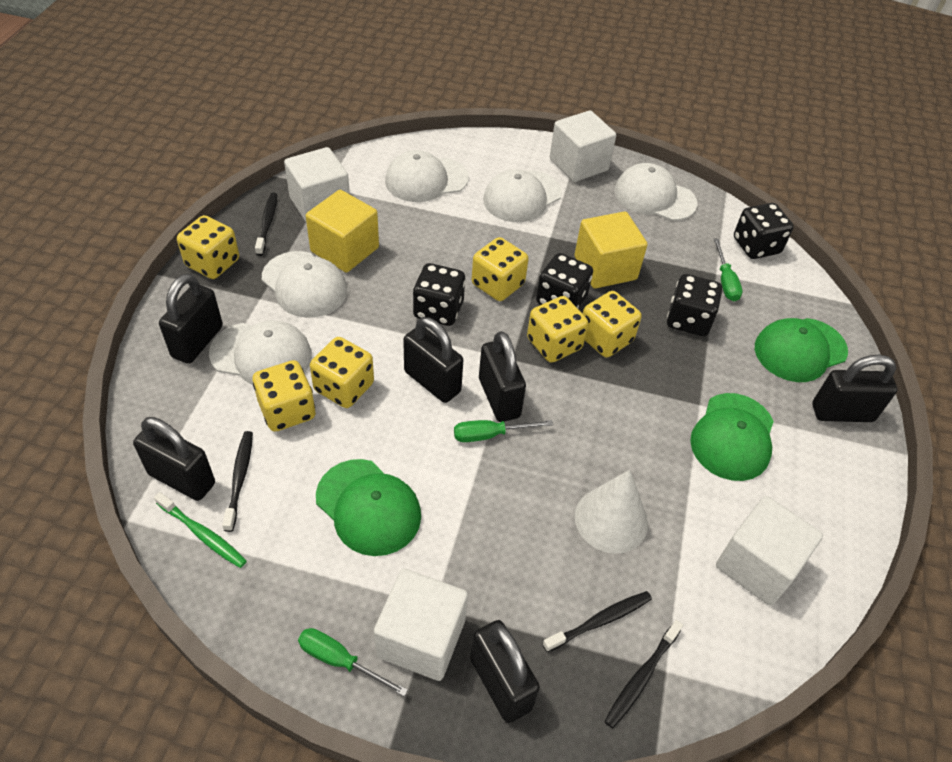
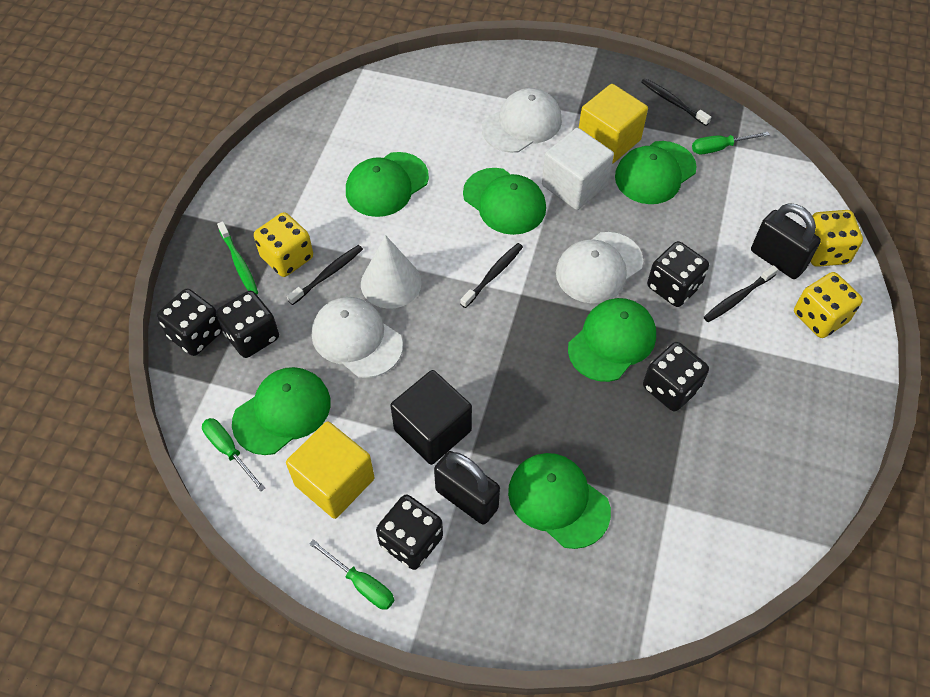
black cube: none = 0 -> [390,370,472,465] = 1
black dice: [413,263,465,326] [536,253,593,308] [667,274,722,336] [734,203,794,259] = 4 -> [157,289,222,356] [216,291,279,358] [376,495,443,570] [643,342,709,411] [647,241,709,307] = 5
black padlock: [133,417,215,501] [159,274,223,364] [403,317,463,403] [470,620,540,723] [479,331,526,422] [812,355,897,422] = 6 -> [434,451,500,525] [751,203,821,279] = 2
green cap: [316,459,421,556] [690,393,774,481] [755,318,848,382] = 3 -> [232,367,331,455] [346,152,429,217] [463,168,546,235] [508,453,611,549] [568,298,656,382] [615,141,697,204] = 6
white cap: [209,320,312,385] [262,251,347,318] [385,150,469,202] [483,169,562,222] [615,163,698,221] = 5 -> [312,297,403,378] [482,88,562,153] [556,232,643,303] = 3
white cube: [284,147,350,222] [374,569,468,681] [550,110,616,182] [716,496,823,606] = 4 -> [542,128,614,210] = 1
yellow dice: [177,215,239,279] [253,360,315,432] [310,337,374,408] [472,237,528,301] [527,296,588,363] [583,291,642,358] = 6 -> [254,212,313,277] [794,272,863,338] [810,210,863,267] = 3

